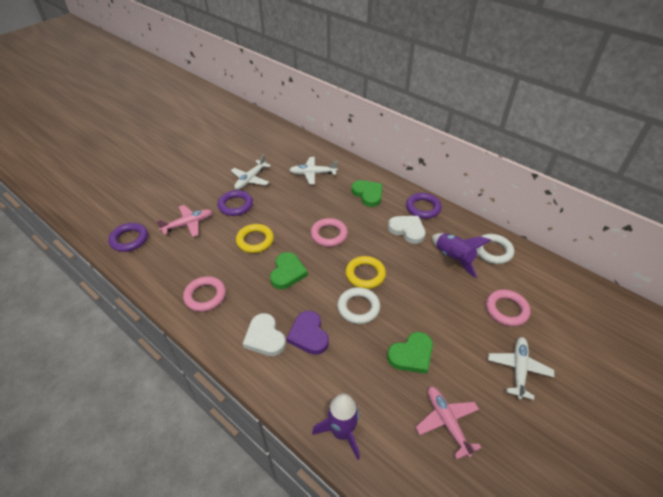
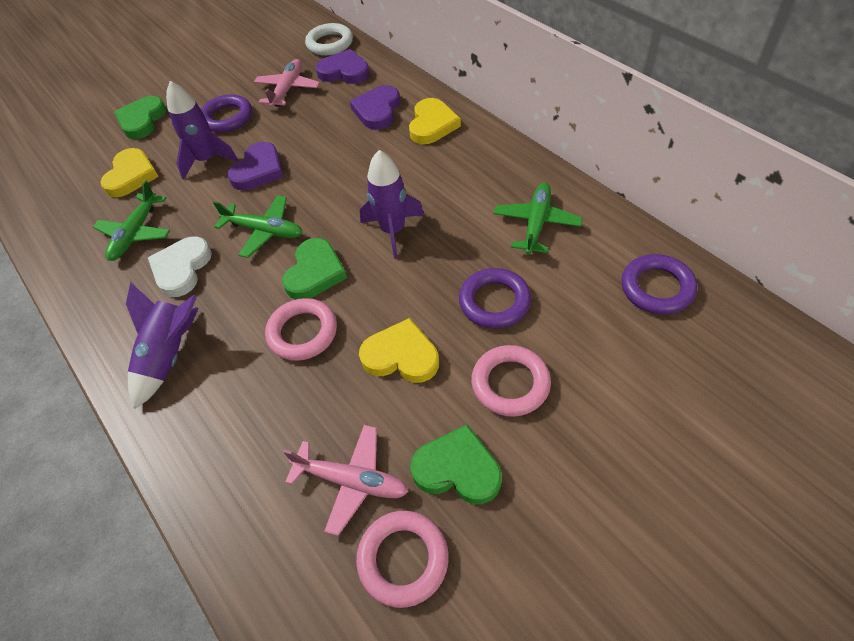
green plane: none = 0 -> [93,180,171,261] [213,195,303,258] [493,183,583,255] = 3
purple heart: [286,311,329,355] = 1 -> [228,142,284,190] [315,49,370,84] [350,85,400,130] = 3
purple rocket: [312,393,360,460] [432,233,491,278] = 2 -> [126,282,198,409] [166,81,239,180] [360,150,424,259] = 3
white heart: [243,313,286,356] [388,216,426,244] = 2 -> [148,236,212,297] = 1
white plane: [231,154,271,190] [290,157,338,185] [488,337,554,400] = 3 -> none = 0
white ring: [337,287,380,324] [476,234,514,264] = 2 -> [305,23,353,56] = 1
yellow heart: none = 0 -> [100,148,159,197] [359,318,439,383] [409,98,461,144] = 3
yellow ring: [236,224,274,253] [345,256,386,289] = 2 -> none = 0

